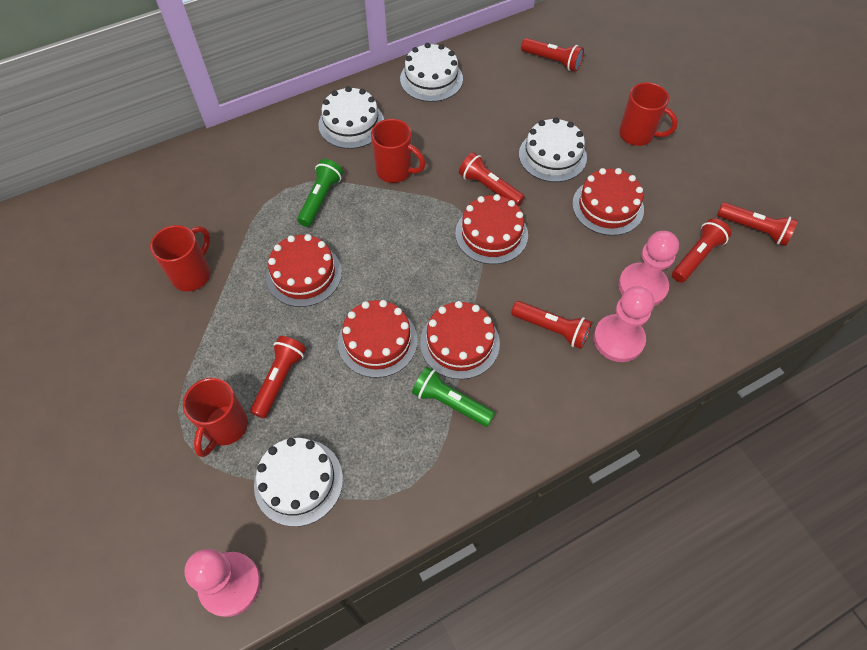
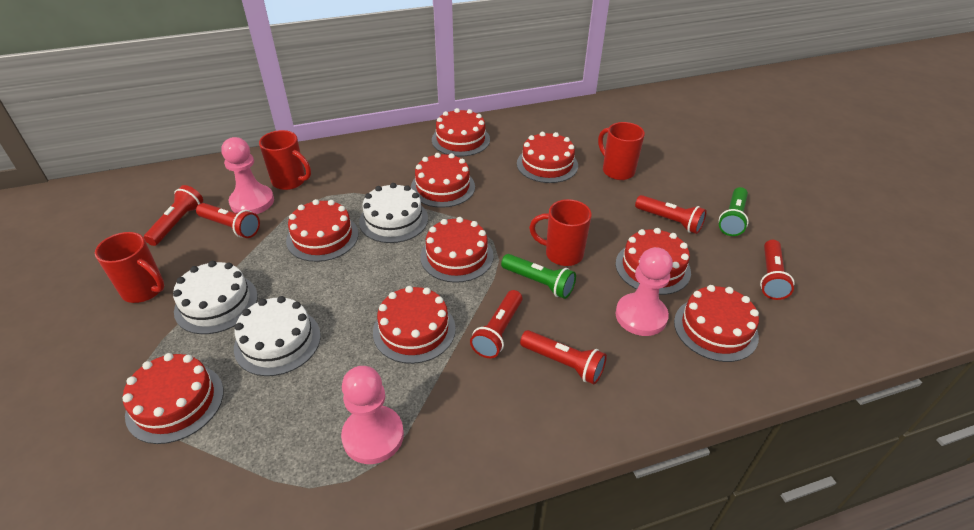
red cake: [266,234,342,307] [338,300,418,378] [420,301,500,379] [455,194,528,264] [572,168,644,236] = 5 -> [123,353,224,444] [286,199,358,262] [373,286,456,364] [411,153,475,208] [421,217,494,283] [432,108,490,156] [517,132,578,183] [616,228,691,295] [674,285,759,362] = 9
white cake: [254,438,343,527] [318,86,384,149] [400,43,463,102] [519,118,587,182] = 4 -> [173,261,258,334] [234,296,321,376] [359,183,428,243] = 3

